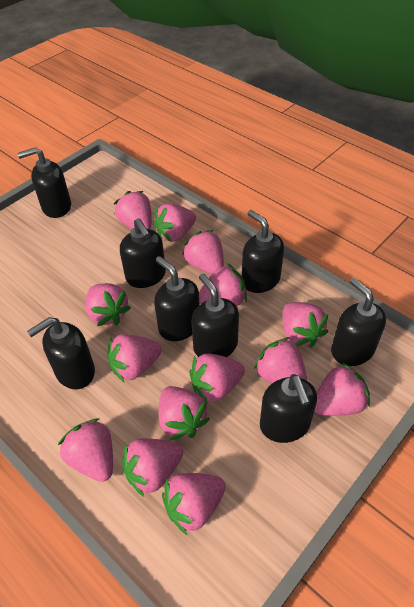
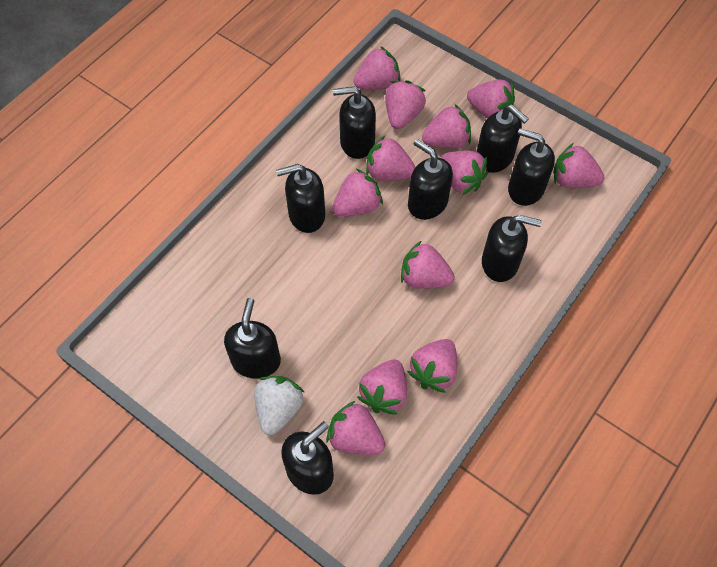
pink strawberry: [58,419,113,482] [86,283,131,326] [108,334,162,383] [114,191,152,229] [122,438,183,497] [153,203,196,242] [158,386,210,441] [162,473,226,535] [182,230,224,274] [189,353,245,404] [199,263,247,306] [254,337,307,383] [283,302,328,348] [314,363,370,416] = 14 -> [326,401,385,455] [332,169,383,217] [353,46,401,90] [357,360,407,415] [366,136,415,181] [385,80,426,129] [401,240,455,289] [407,339,457,393] [422,104,471,148] [441,151,488,195] [467,79,515,118] [553,143,604,188] = 12
white strawberry: none = 0 -> [254,376,304,435] = 1

